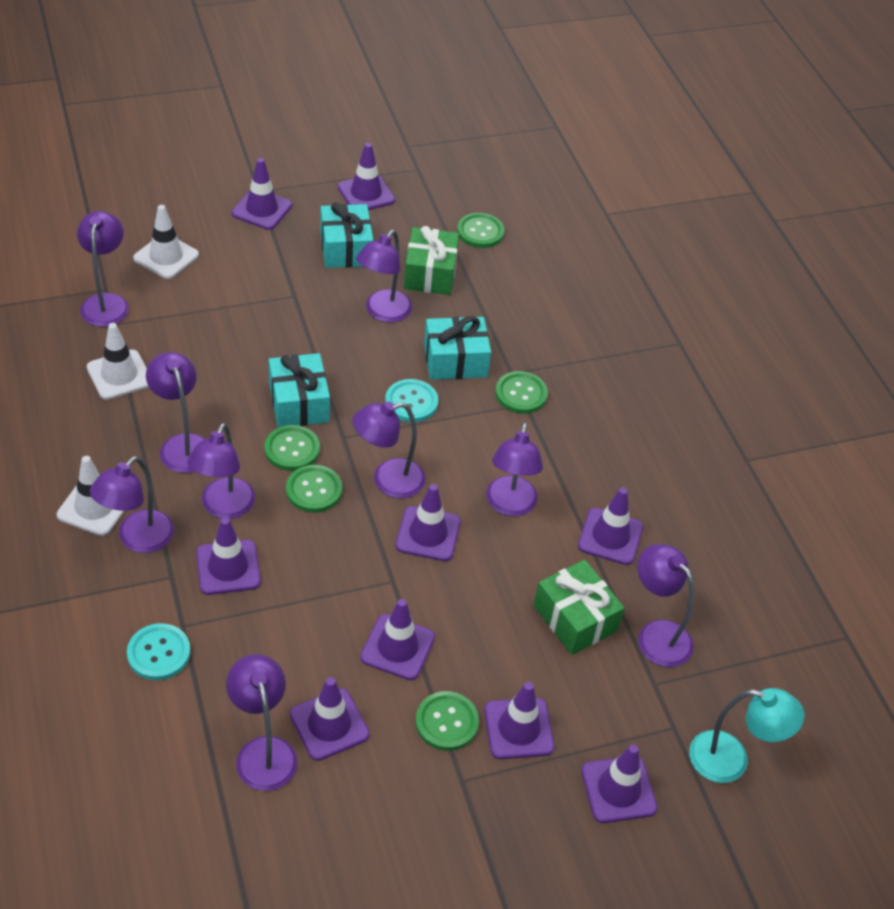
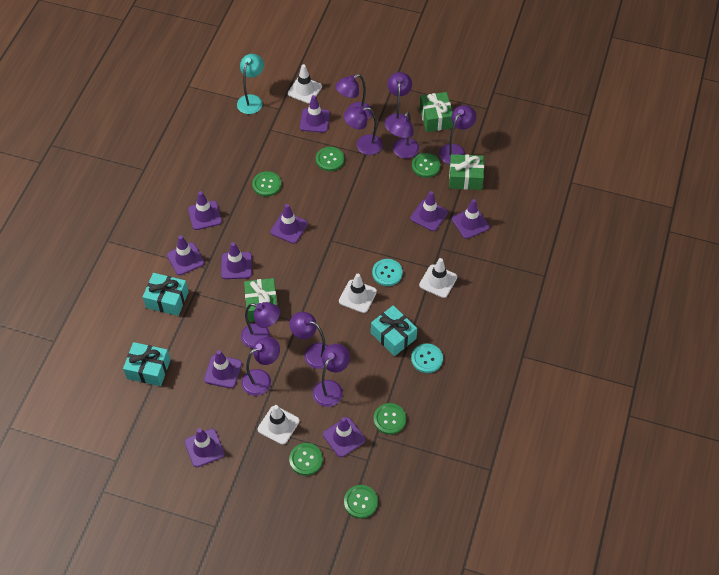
green button: [264,425,320,471] [286,465,342,513] [415,691,479,751] [457,213,504,248] [495,371,548,414] = 5 -> [252,171,281,197] [289,443,323,476] [316,147,344,171] [344,485,378,519] [374,403,406,435] [412,153,440,178] = 6
green gift: [404,226,459,295] [534,560,625,655] = 2 -> [244,278,277,322] [420,92,453,132] [449,154,484,190] = 3
purple traffic cone: [196,517,261,595] [232,158,292,230] [290,677,370,761] [338,143,395,210] [360,599,435,680] [396,484,461,561] [484,682,554,759] [578,487,643,565] [581,744,657,823] = 9 -> [167,236,205,275] [184,428,225,467] [188,191,222,230] [204,350,242,388] [221,242,252,279] [270,204,308,244] [300,95,330,133] [323,417,365,457] [410,191,448,231] [452,199,489,239] = 10
white traffic cone: [57,456,124,536] [87,323,149,400] [133,205,199,279] = 3 -> [258,405,300,445] [288,64,322,104] [339,274,377,313] [419,258,457,298] = 4

